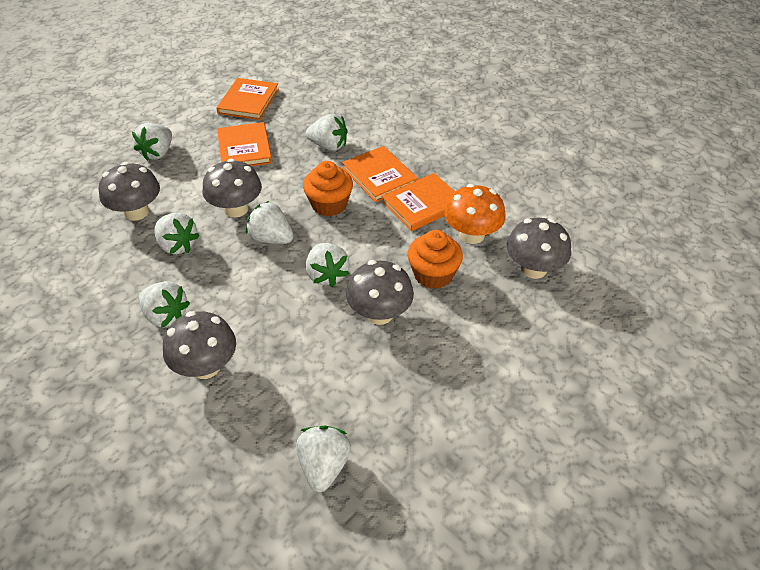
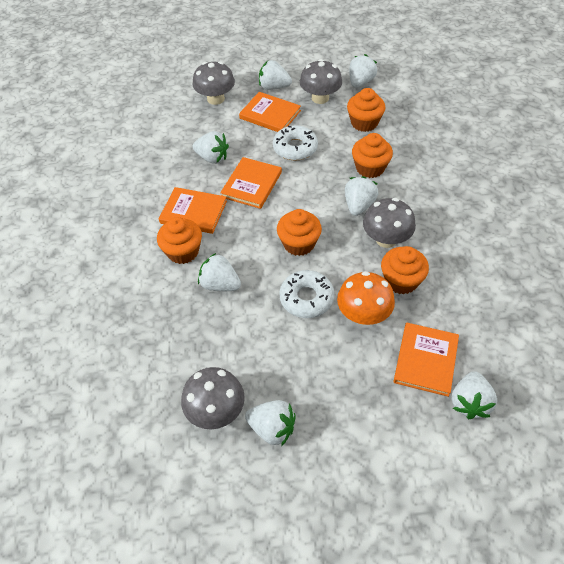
grey mushroom: [99,162,160,221] [163,311,236,379] [202,159,262,218] [346,260,414,325] [507,218,571,279] = 5 -> [181,367,245,429] [192,61,235,105] [300,59,342,104] [363,198,416,248] = 4
orange cupcake: [303,161,353,216] [407,230,463,289] = 2 -> [157,217,202,264] [277,209,322,256] [347,88,385,132] [352,133,393,178] [381,246,429,294] = 5
white donut: none = 0 -> [273,125,318,160] [279,270,334,318] = 2

